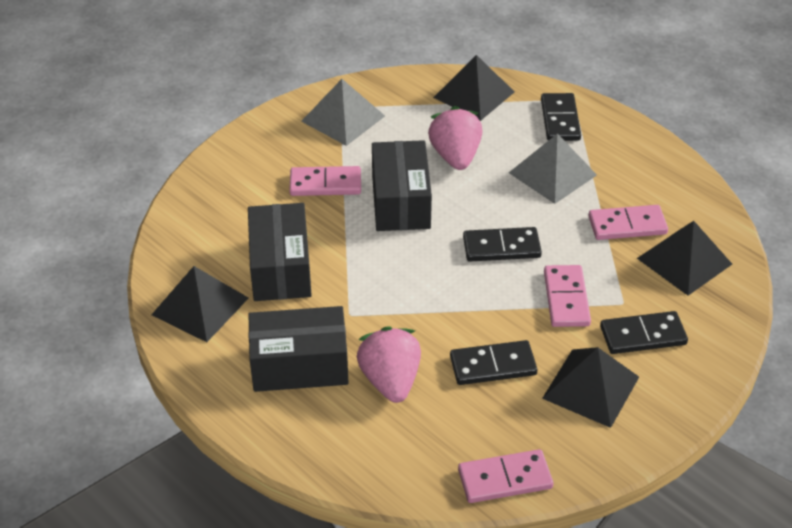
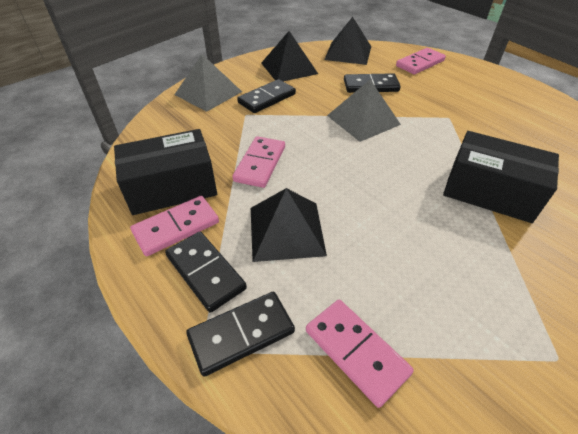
black box: [248,203,312,301] [248,306,348,392] [372,140,432,231] = 3 -> [114,129,217,215] [443,131,559,223] = 2
black pyramid: [151,266,249,342] [433,55,515,121] [542,347,639,428] [637,221,732,296] = 4 -> [251,188,327,262] [261,31,318,81] [324,17,371,65] = 3
pink strawberry: [357,326,421,403] [428,106,483,170] = 2 -> none = 0

